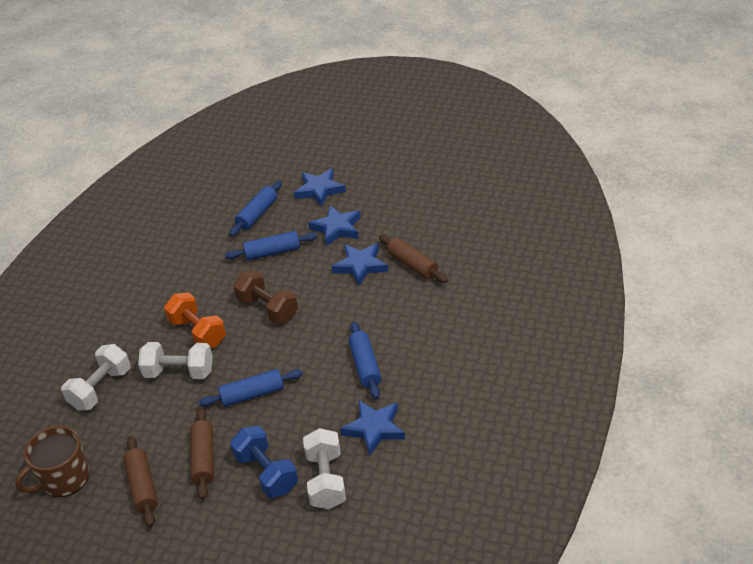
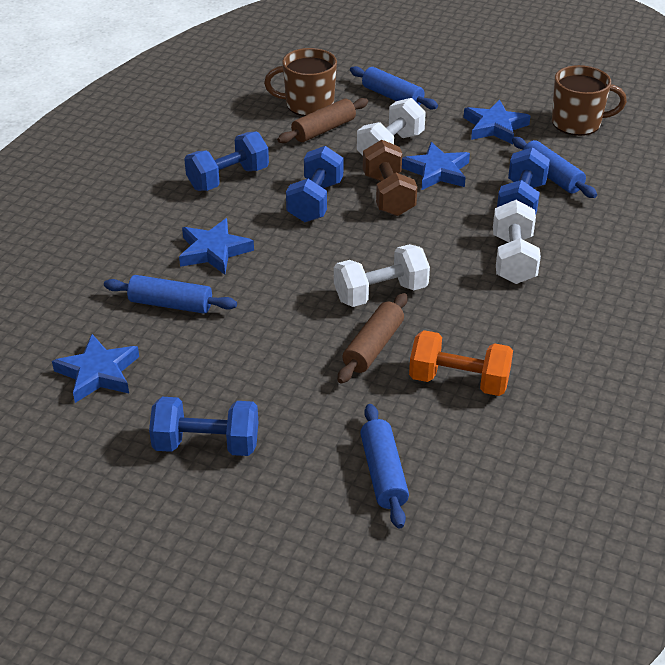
blue dumbbell: [230,426,298,498] = 1 -> [149,397,258,456] [184,131,269,191] [286,146,343,222] [497,147,550,214] = 4
brown mug: [15,426,89,497] = 1 -> [264,48,337,116] [552,65,627,136] = 2
brown rolling pin: [123,437,158,527] [191,408,214,500] [379,235,448,283] = 3 -> [277,98,368,143] [338,293,408,384] = 2

